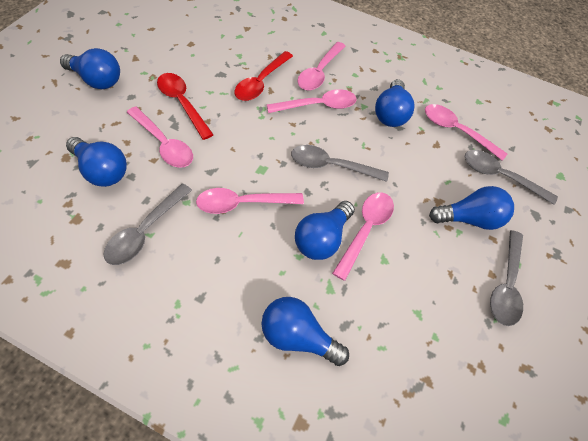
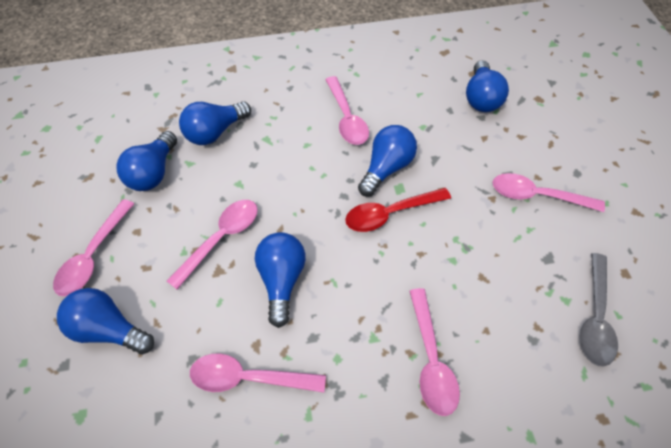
grey spoon: [103,183,192,265] [291,145,389,182] [465,150,558,205] [490,230,523,326] = 4 -> [579,253,618,366] = 1
red spoon: [157,73,214,140] [234,51,293,101] = 2 -> [345,188,451,232] = 1

